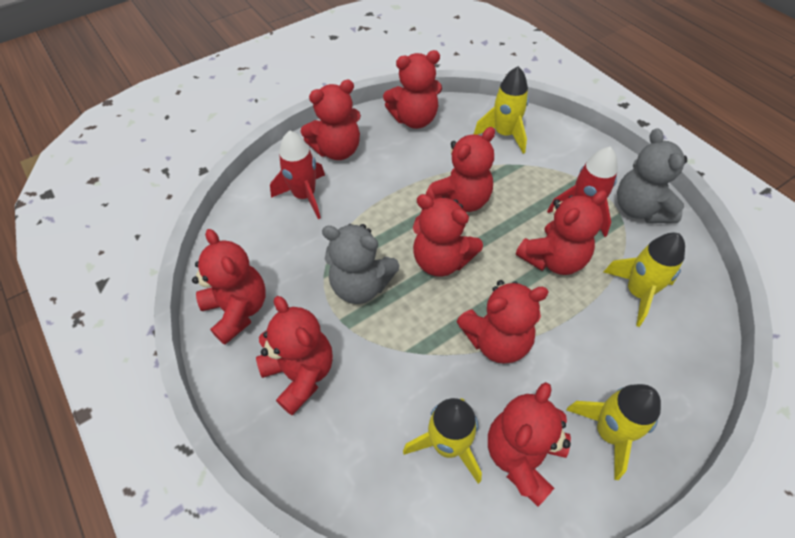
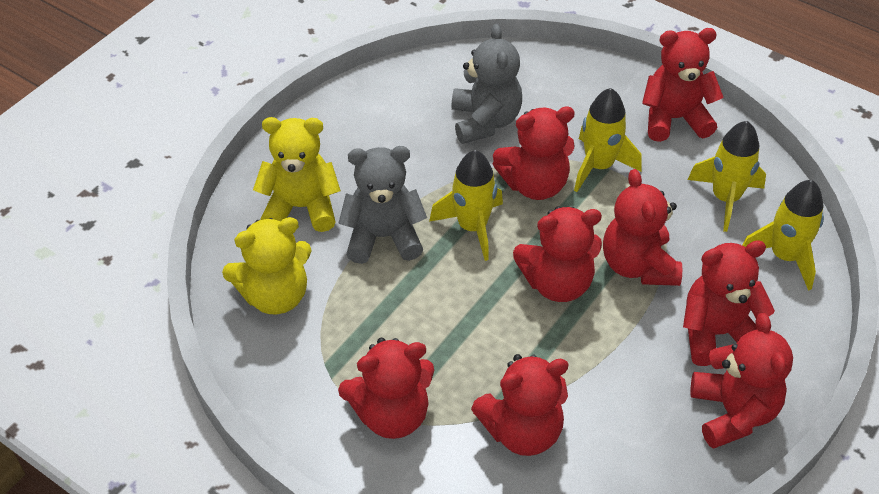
red rocket: [270,130,325,219] [547,147,618,237] = 2 -> none = 0
red teddy bear: [192,229,266,345] [256,296,333,415] [301,80,361,160] [383,50,442,129] [413,194,483,277] [426,127,495,212] [456,280,549,364] [488,382,571,507] [516,190,607,275] = 9 -> [338,338,434,439] [471,354,569,456] [493,107,575,200] [513,206,602,302] [603,169,682,286] [642,28,723,142] [683,241,775,366] [690,313,793,449] = 8
yellow teddy bear: none = 0 -> [222,217,312,314] [253,117,341,232] = 2

